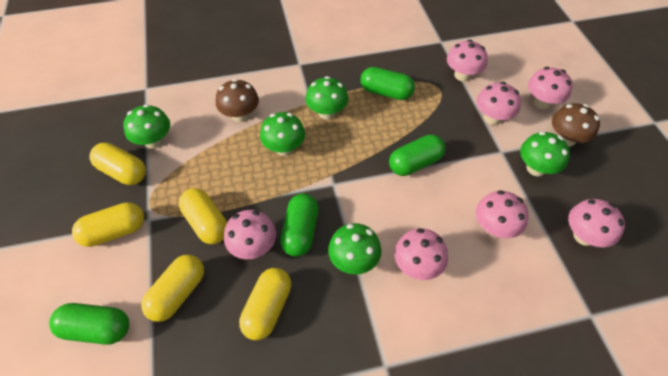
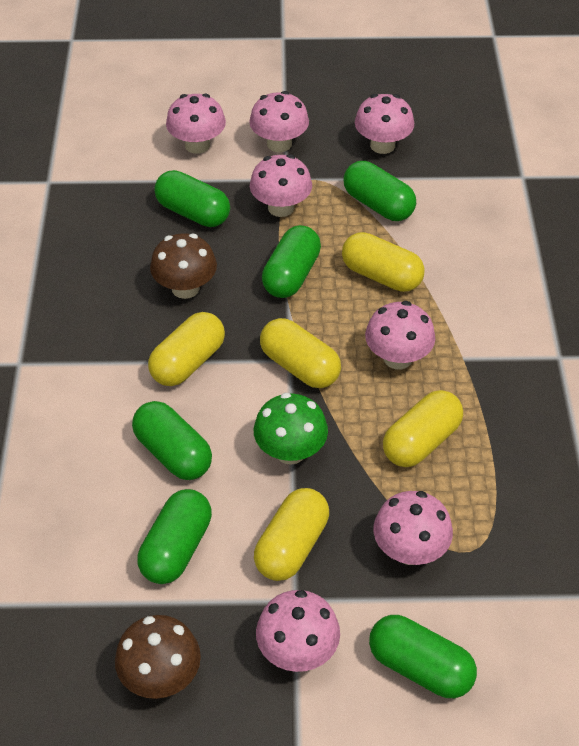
green capsule: [49,303,129,345] [280,193,318,257] [360,67,415,100] [389,135,446,176] = 4 -> [132,401,212,480] [137,489,212,584] [154,170,230,227] [262,225,321,298] [343,161,416,221] [369,615,477,698] = 6
green mushroom: [123,104,170,149] [260,112,305,156] [306,76,348,120] [328,223,381,275] [520,131,570,176] = 5 -> [254,393,328,465] = 1

